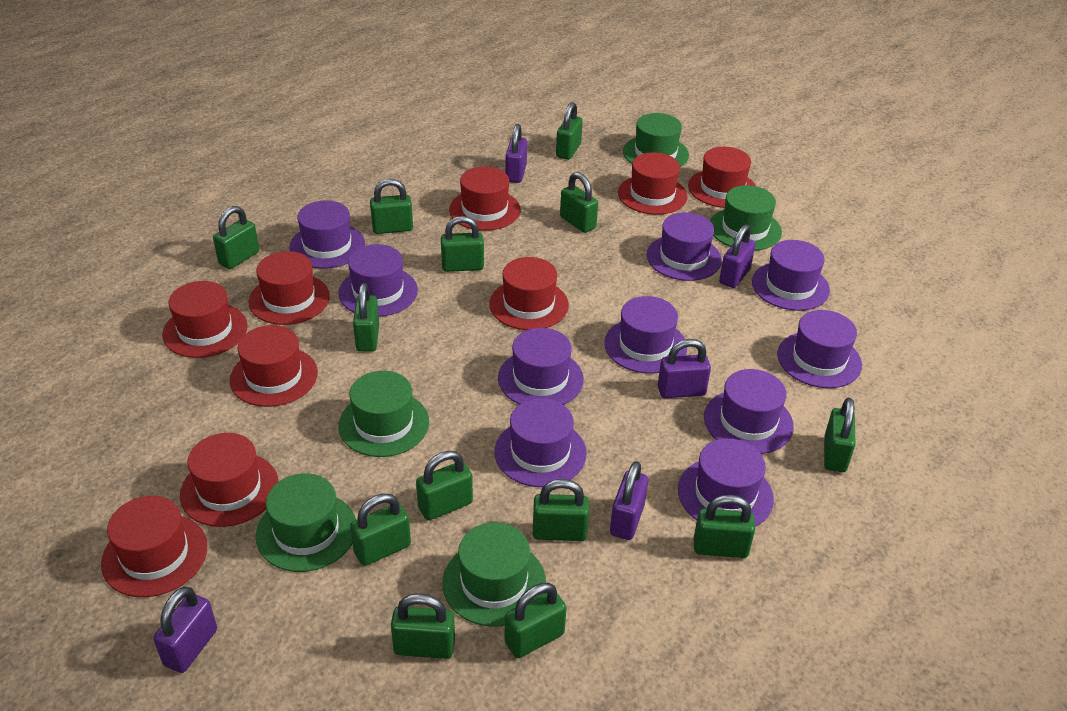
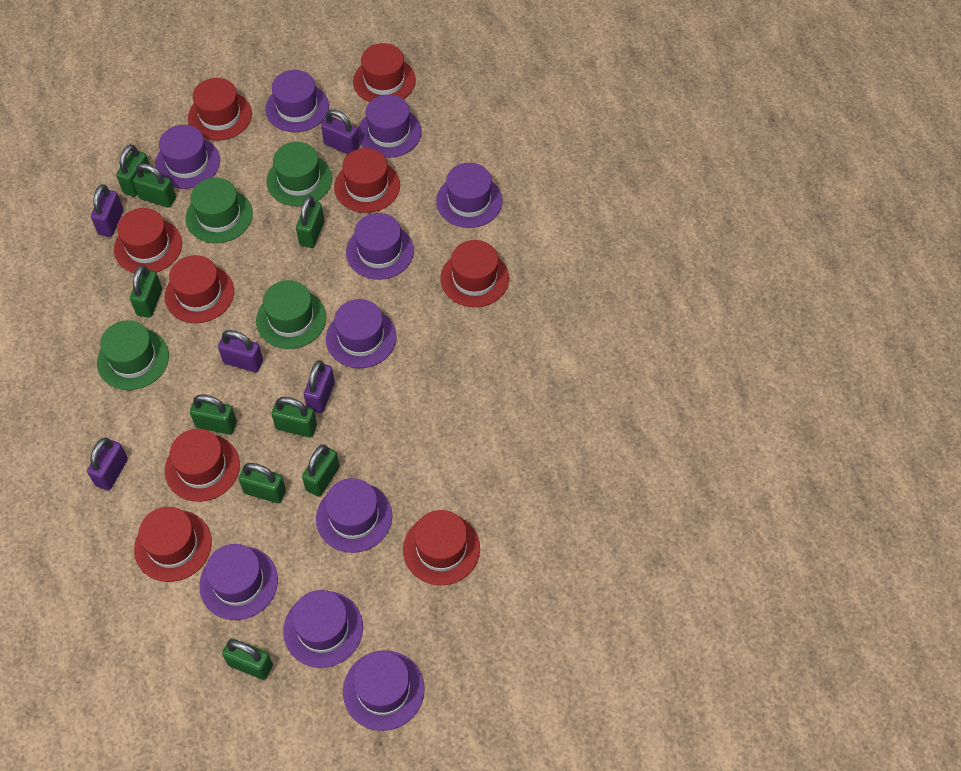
green hat: [256,473,356,572] [338,371,429,457] [442,523,546,627] [623,113,689,167] [710,185,782,251] = 5 -> [97,320,169,390] [185,178,253,243] [256,280,326,349] [266,142,332,206] = 4
green padlock: [213,206,259,269] [350,493,411,566] [353,283,379,352] [370,179,413,234] [391,594,455,659] [416,451,473,521] [441,216,484,272] [505,583,567,658] [533,479,589,541] [556,102,583,160] [560,172,598,233] [694,495,755,558] [824,398,856,472] = 13 -> [116,144,151,197] [130,265,162,318] [133,163,176,208] [190,394,237,434] [222,638,273,680] [239,463,286,503] [271,397,317,437] [296,196,324,248] [302,444,339,497] = 9

